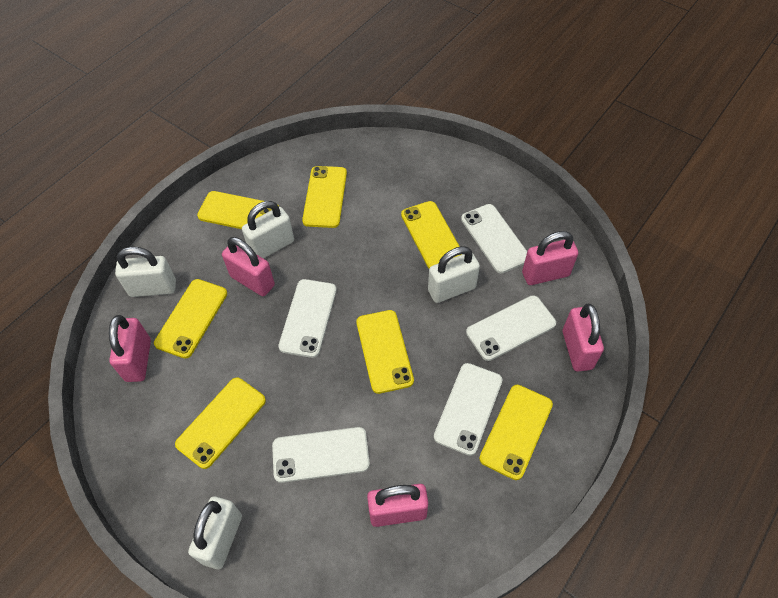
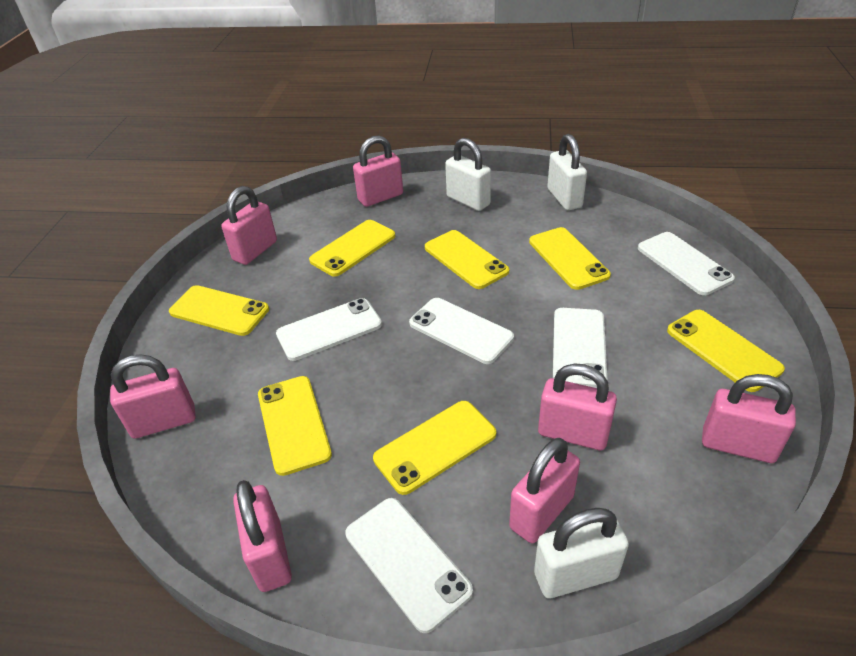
pink padlock: [109,315,151,382] [222,237,275,296] [367,484,428,527] [522,231,578,285] [563,304,604,372] = 5 -> [110,354,196,439] [221,186,277,265] [233,480,292,592] [353,136,403,207] [509,438,580,543] [538,364,617,450] [702,374,796,463] = 7
white padlock: [115,247,176,297] [188,497,242,569] [242,201,294,259] [428,246,480,303] = 4 -> [445,138,491,211] [534,508,629,599] [547,134,587,210] = 3

